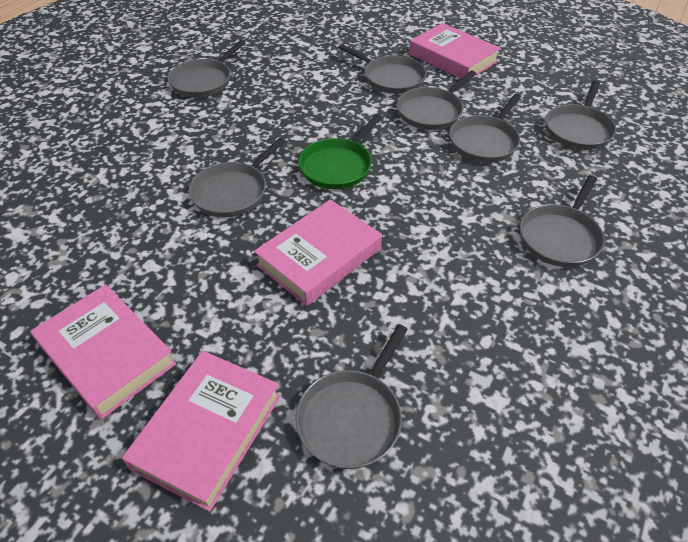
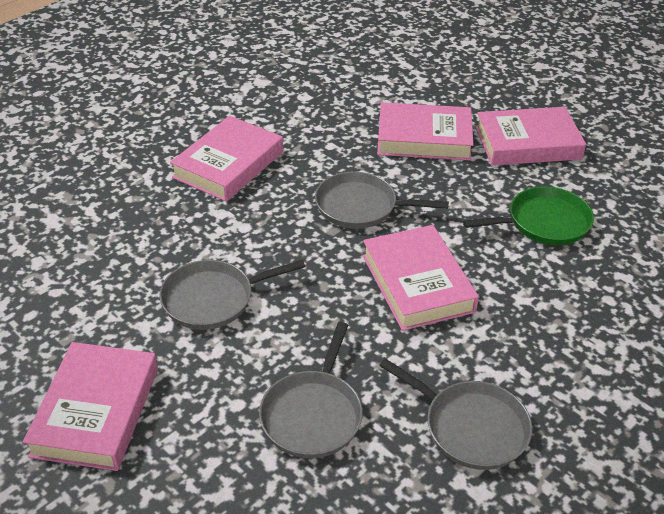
grey pan: [168,40,245,98] [189,137,285,217] [295,324,408,469] [339,44,426,94] [397,70,476,130] [449,93,521,163] [520,175,605,267] [545,80,616,150] = 8 -> [159,260,305,330] [259,322,363,458] [315,172,449,229] [379,358,532,470] = 4
pink book: [30,284,176,420] [122,351,281,512] [254,199,382,306] [409,23,501,80] = 4 -> [23,342,158,471] [170,116,283,202] [362,225,479,331] [377,102,473,160] [475,107,586,166] = 5

